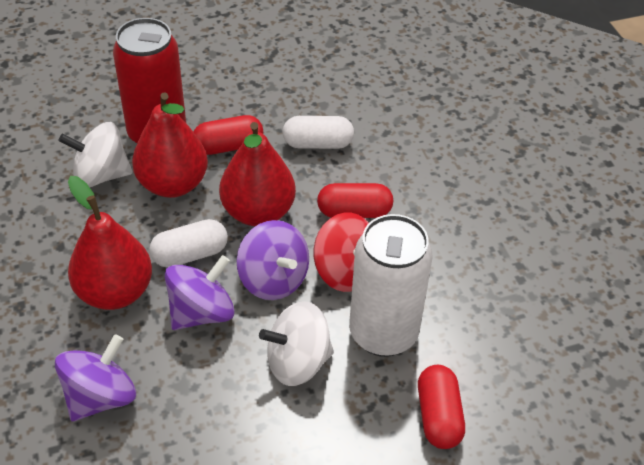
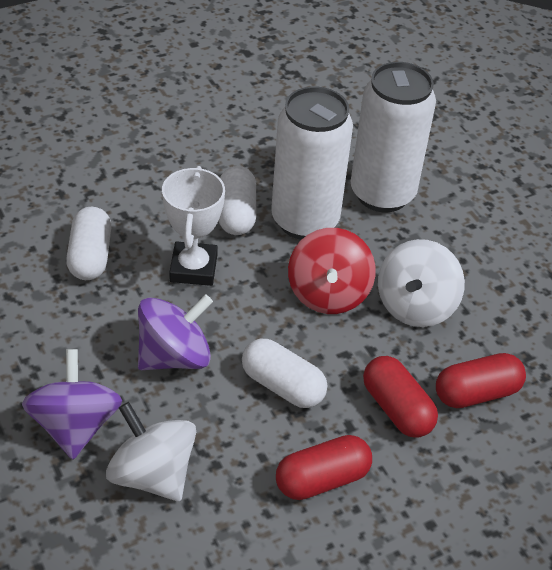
purple spinning top: [55,334,136,421] [165,255,235,330] [236,220,309,300] = 3 -> [22,349,122,459] [138,294,213,370] = 2
red can: [113,18,186,143] = 1 -> none = 0
red pear: [68,176,152,310] [132,93,208,198] [219,122,296,226] = 3 -> none = 0
white can: [349,214,432,357] = 1 -> [271,86,353,240] [351,62,436,212] = 2
white capsule: [149,219,228,268] [283,116,354,149] = 2 -> [66,207,112,280] [219,166,256,235] [242,339,327,408] = 3
white trophy: none = 0 -> [162,166,225,286] = 1

